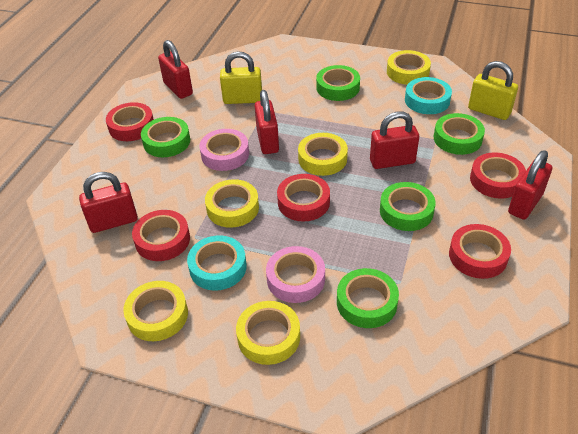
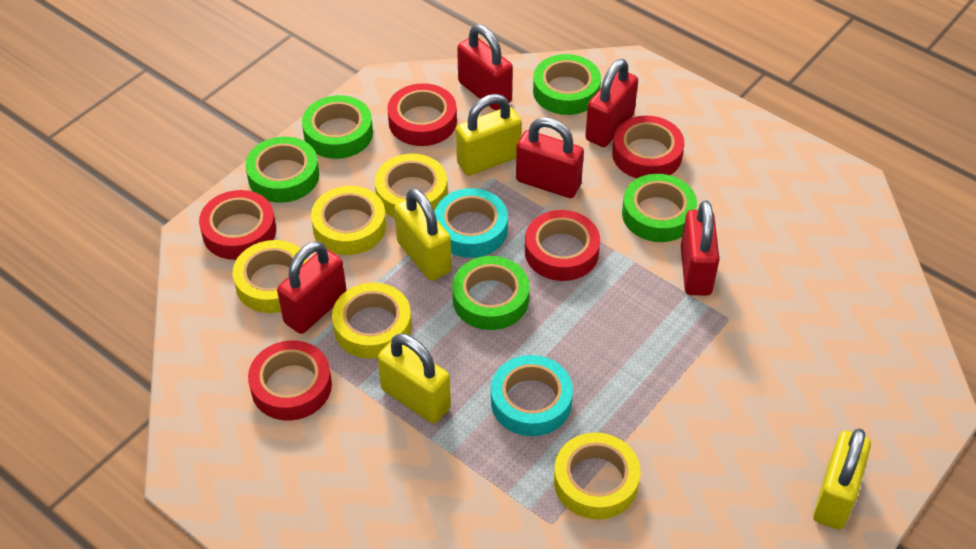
pink tape: [199,129,249,171] [266,246,325,303] = 2 -> none = 0
yellow padlock: [220,51,262,104] [468,61,518,120] = 2 -> [378,334,451,423] [394,188,452,281] [456,94,522,176] [813,428,871,530] = 4

